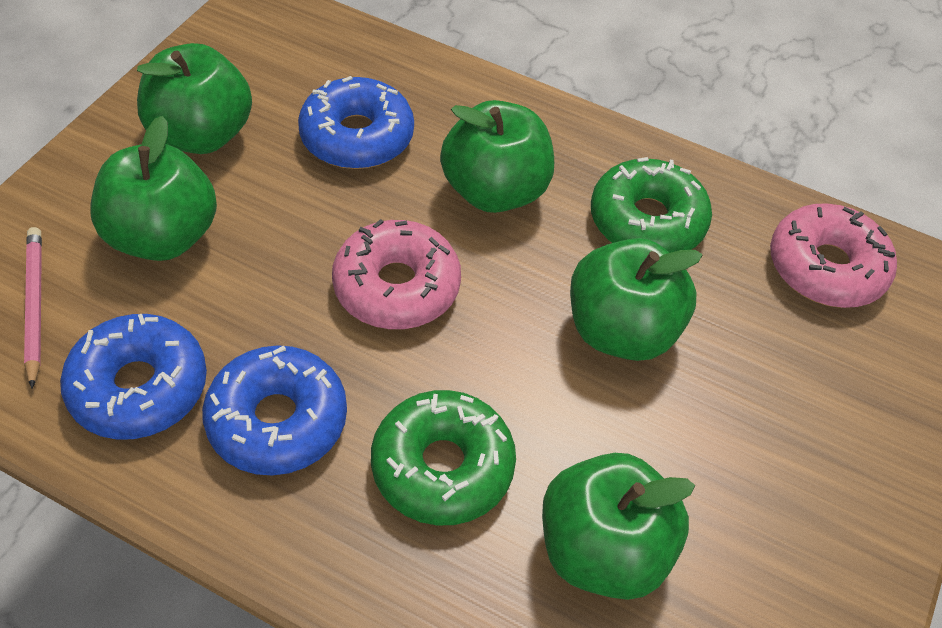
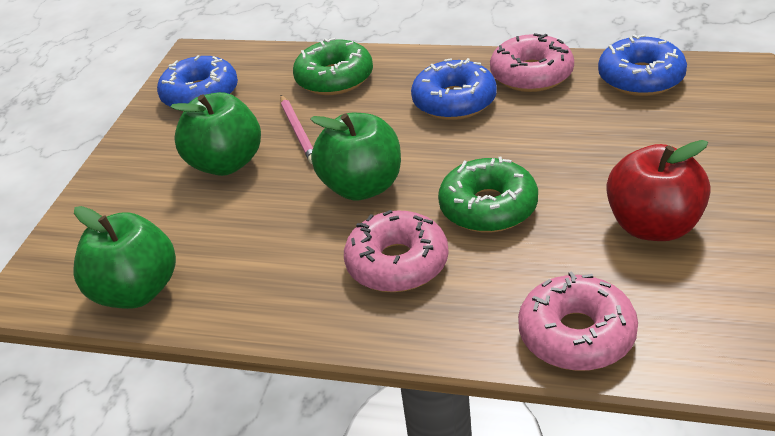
green apple: [90,116,217,261] [137,43,252,154] [440,100,554,213] [542,453,695,600] [570,238,702,361] = 5 -> [74,206,176,309] [170,92,261,176] [310,113,401,200] = 3
pink donut: [332,219,461,329] [770,203,897,308] = 2 -> [344,210,449,292] [490,33,574,92] [518,271,638,371] = 3
red apple: none = 0 -> [606,140,711,241] = 1

